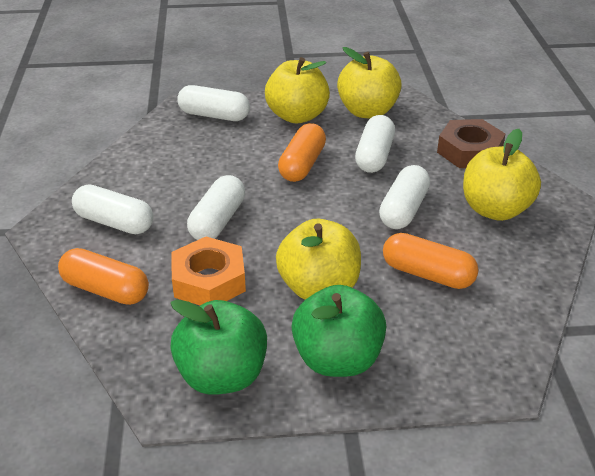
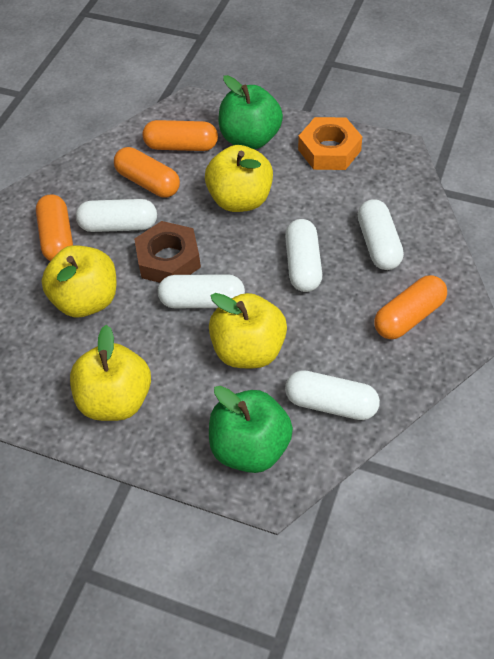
orange capsule: [58,248,149,305] [278,123,326,182] [383,233,479,289] = 3 -> [36,194,73,261] [114,147,180,198] [143,120,218,151] [374,275,447,339] = 4

